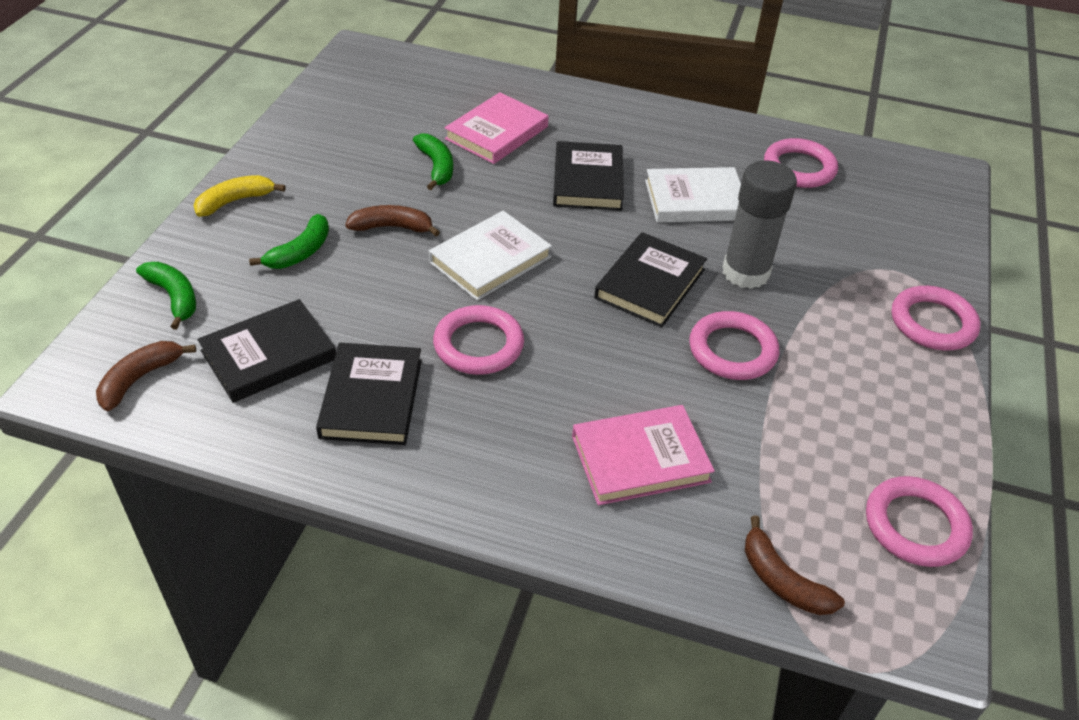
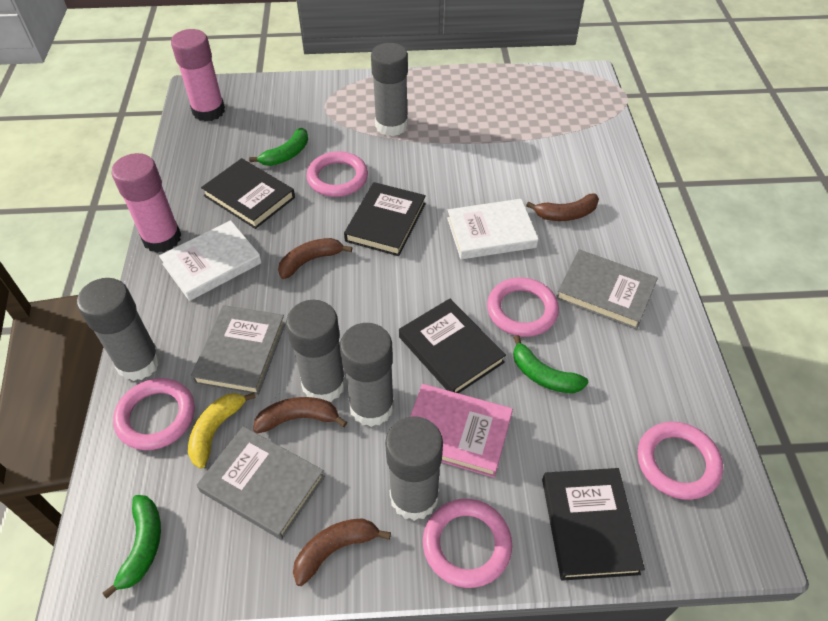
brown banana: [96,341,196,411] [345,205,440,236] [745,515,845,615] = 3 -> [253,397,347,433] [278,238,352,279] [293,518,391,586] [526,194,599,221] = 4
grey book: none = 0 -> [191,305,286,395] [197,426,325,540] [556,249,658,330] = 3
grey glue stick: [723,161,797,289] = 1 -> [77,278,161,381] [286,300,346,402] [340,323,395,427] [371,43,408,136] [385,416,443,521] = 5
pink book: [444,92,549,164] [572,405,715,505] = 2 -> [410,384,513,478] = 1
pink glue stick: none = 0 -> [111,153,181,253] [171,29,225,122] = 2

